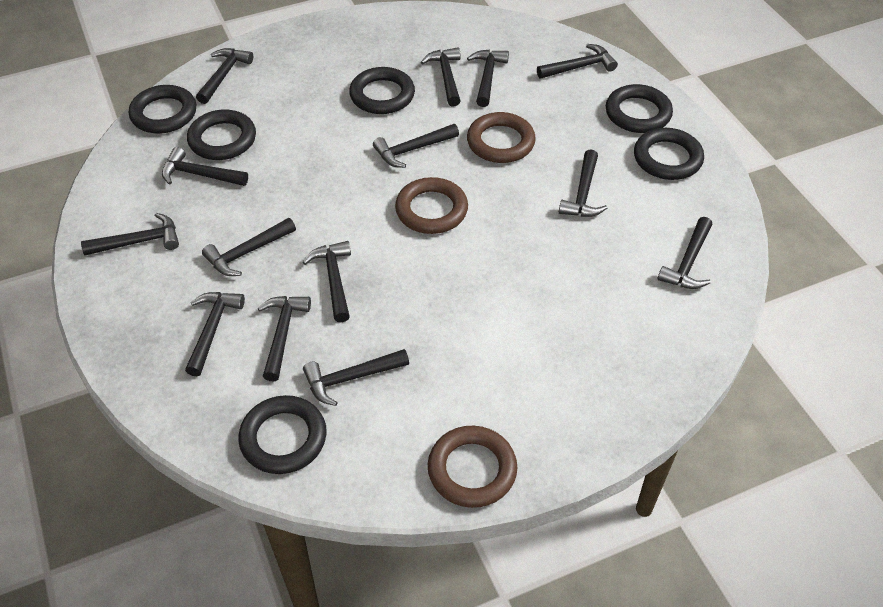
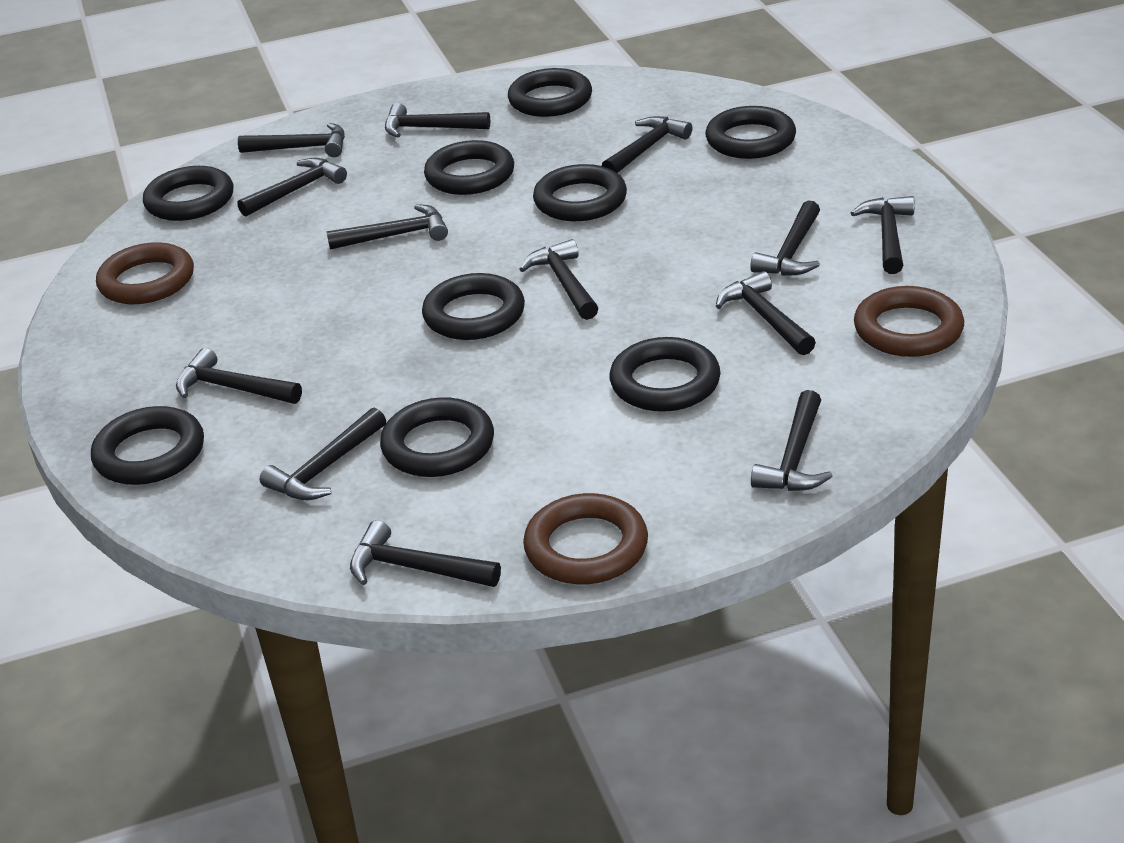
black hammer: [81,213,179,255] [162,147,248,186] [185,292,245,376] [196,48,253,104] [202,218,296,276] [258,296,311,381] [303,241,351,323] [303,349,409,406] [373,124,459,168] [421,47,461,107] [467,50,509,107] [537,44,618,79] [559,149,608,217] [657,217,712,289] = 14 -> [176,348,302,404] [237,158,347,217] [238,123,345,157] [260,408,386,500] [327,204,448,250] [350,520,501,587] [385,103,490,137] [519,239,598,320] [602,116,692,173] [716,271,816,355] [750,200,820,276] [751,390,833,491] [851,196,914,274] = 13
black ring: [129,85,196,134] [187,109,256,160] [238,395,327,474] [349,67,415,114] [606,84,673,133] [634,128,704,180] = 6 -> [91,406,204,485] [143,166,233,221] [380,397,494,477] [422,273,525,340] [424,140,514,195] [508,68,592,117] [533,164,627,221] [609,337,721,412] [706,106,796,159] = 9

